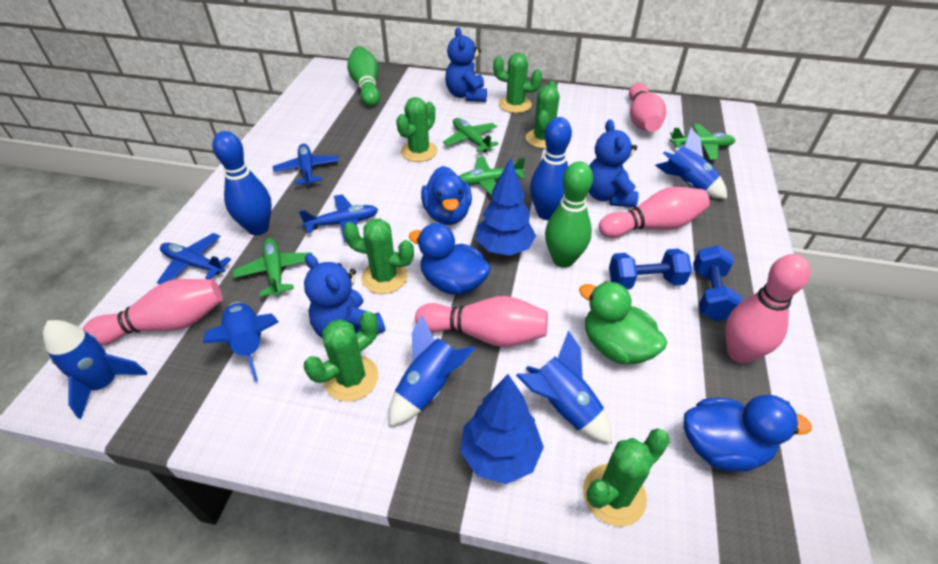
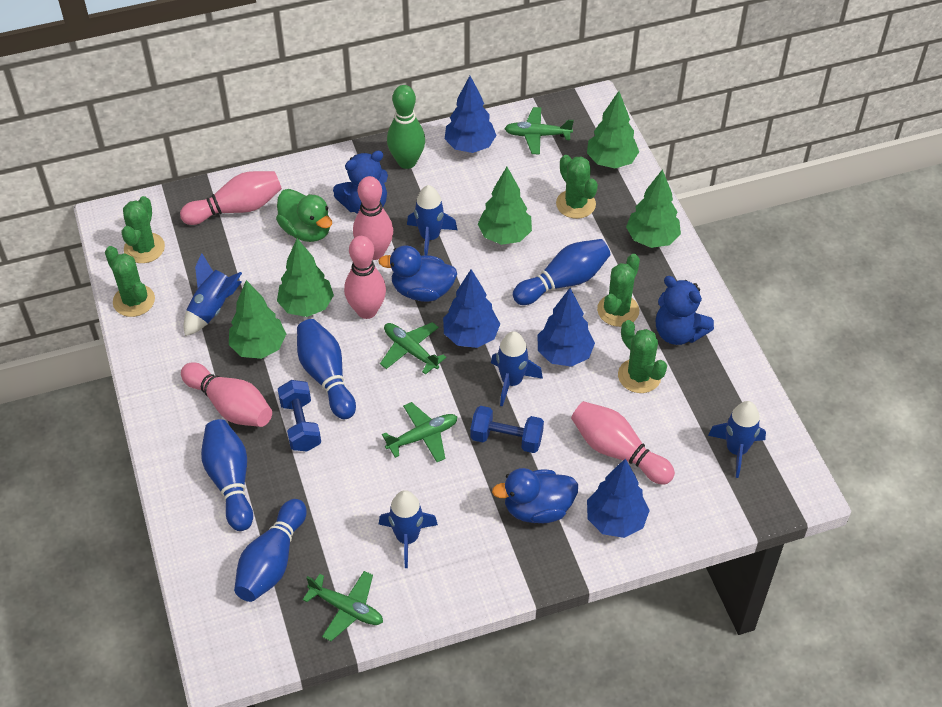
blue bowling pin: [212,131,272,235] [530,117,572,220] = 2 -> [201,419,253,531] [234,499,307,602] [297,319,356,419] [513,239,610,305] = 4
blue duck: [409,223,491,295] [421,166,472,225] [684,395,812,472] = 3 -> [378,245,457,302] [492,468,578,523] = 2
blue plane: [157,233,231,284] [273,144,339,186] [299,194,378,242] = 3 -> none = 0
blue teddy bear: [304,253,385,339] [445,27,487,102] [589,119,639,207] = 3 -> [333,151,388,214] [656,276,714,345] = 2
blue tree: [460,374,544,484] [476,157,536,256] = 2 -> [443,269,500,348] [445,76,497,153] [537,288,595,367] [587,459,650,538] = 4
green bowling pin: [347,46,380,106] [545,161,593,268] = 2 -> [387,85,425,169] = 1
green cactus: [304,311,378,402] [343,219,414,294] [396,97,437,162] [493,53,542,113] [526,81,559,149] [583,429,670,527] = 6 -> [105,246,155,317] [122,196,165,263] [556,155,598,219] [597,254,640,327] [618,320,667,393] = 5
green tree: none = 0 -> [229,280,286,359] [277,238,334,317] [478,167,532,245] [587,91,639,168] [626,169,681,248] = 5

